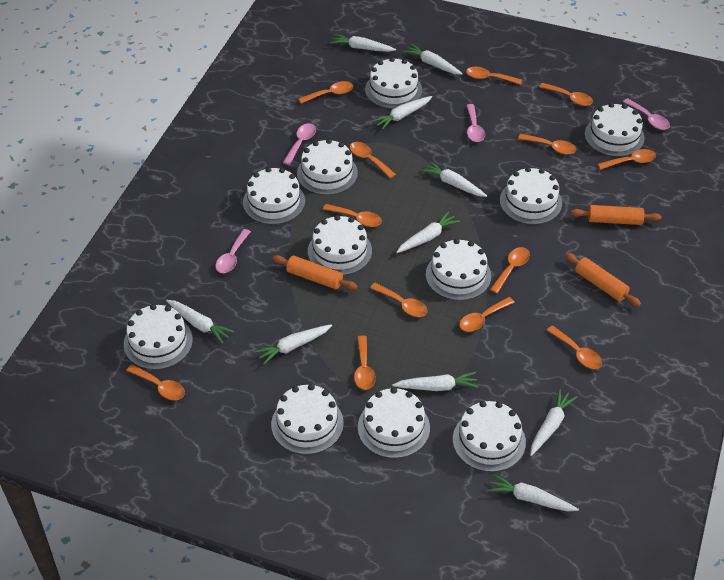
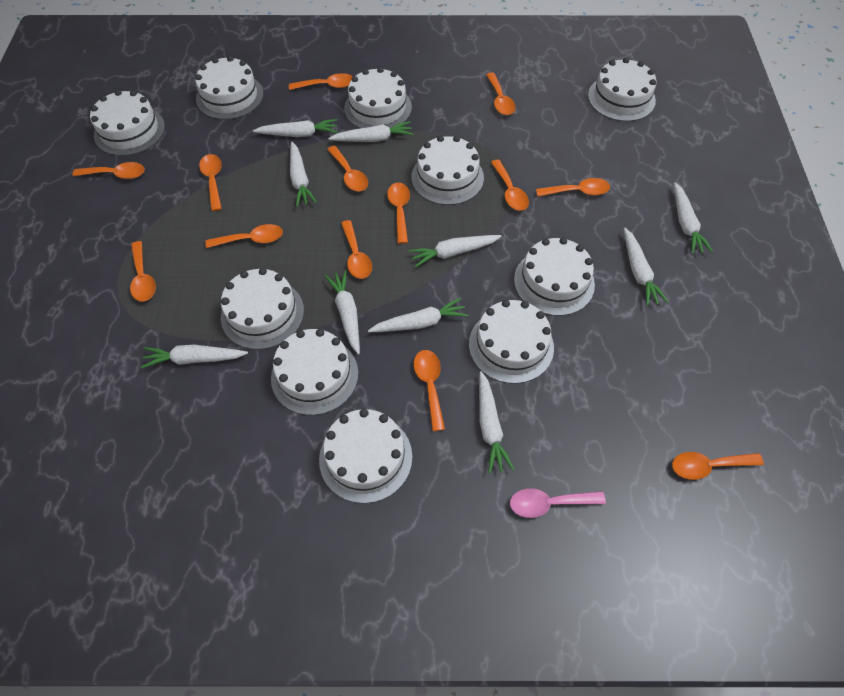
orange rolling pin: [272,255,358,290] [565,253,641,307] [571,205,662,225] = 3 -> none = 0
pink spoon: [215,229,251,273] [283,123,316,165] [466,104,485,142] [623,98,670,130] = 4 -> [510,488,606,518] = 1
white cake: [124,304,193,370] [243,167,305,225] [271,384,344,455] [297,139,358,195] [308,215,372,275] [358,387,430,458] [365,57,422,109] [426,239,491,301] [453,401,526,472] [500,167,562,225] [585,103,645,157] = 11 -> [90,90,165,156] [195,56,263,120] [221,268,304,350] [271,329,358,415] [319,409,412,504] [344,67,412,128] [411,136,484,205] [469,300,554,384] [514,237,595,316] [588,58,657,121] = 10

